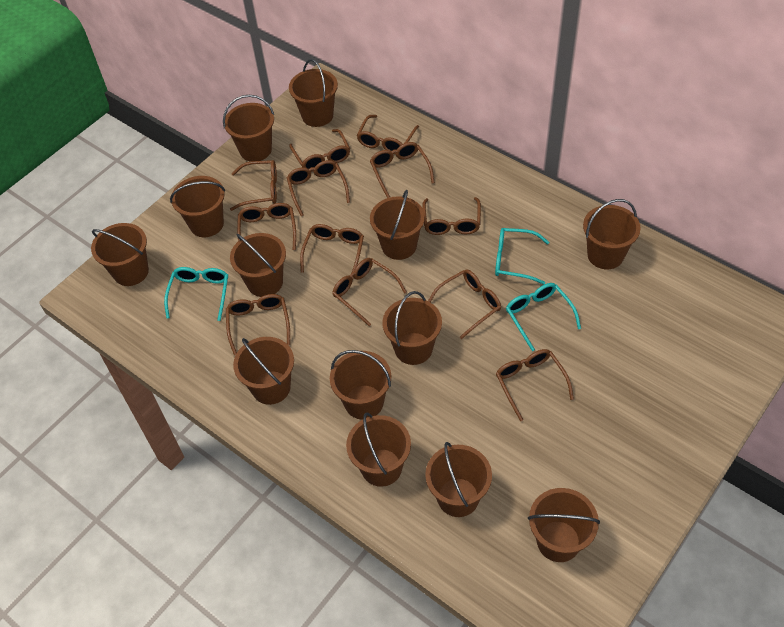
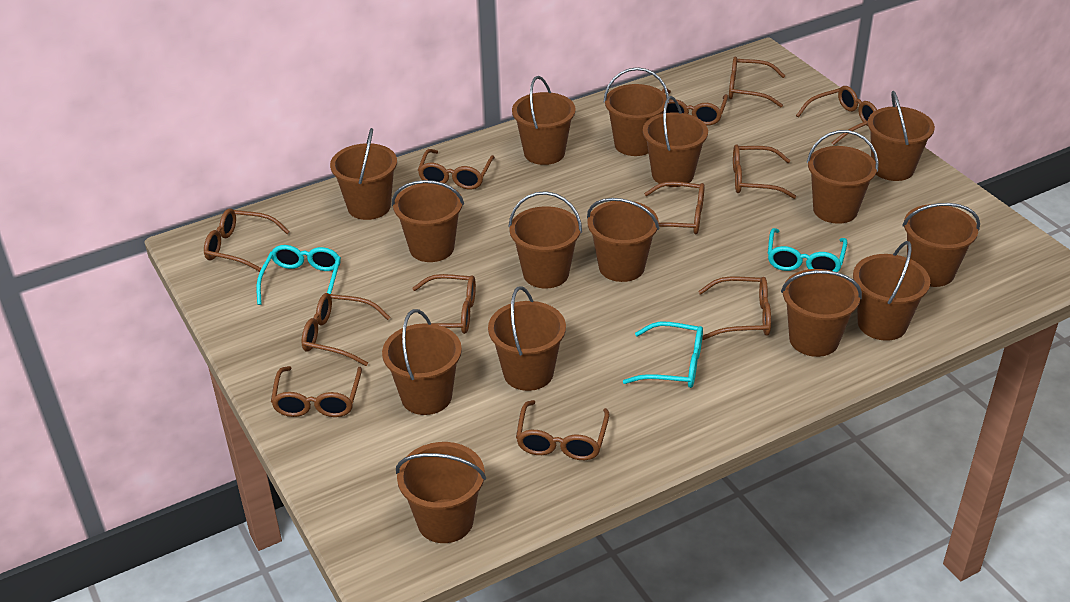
brown bucket: [91,223,149,286] [170,176,225,237] [223,95,274,162] [230,233,286,297] [233,337,294,405] [289,59,338,127] [330,350,391,420] [346,413,411,487] [370,190,425,260] [382,291,442,365] [425,442,492,517] [528,488,600,562] [583,199,641,269] = 13 -> [330,128,397,220] [382,309,462,415] [392,180,464,262] [396,442,486,543] [488,286,566,391] [508,191,582,288] [512,76,576,165] [587,198,659,282] [604,67,669,156] [643,96,708,187] [781,269,862,357] [807,130,879,224] [853,241,930,341] [868,91,935,181] [902,203,980,287] = 15

